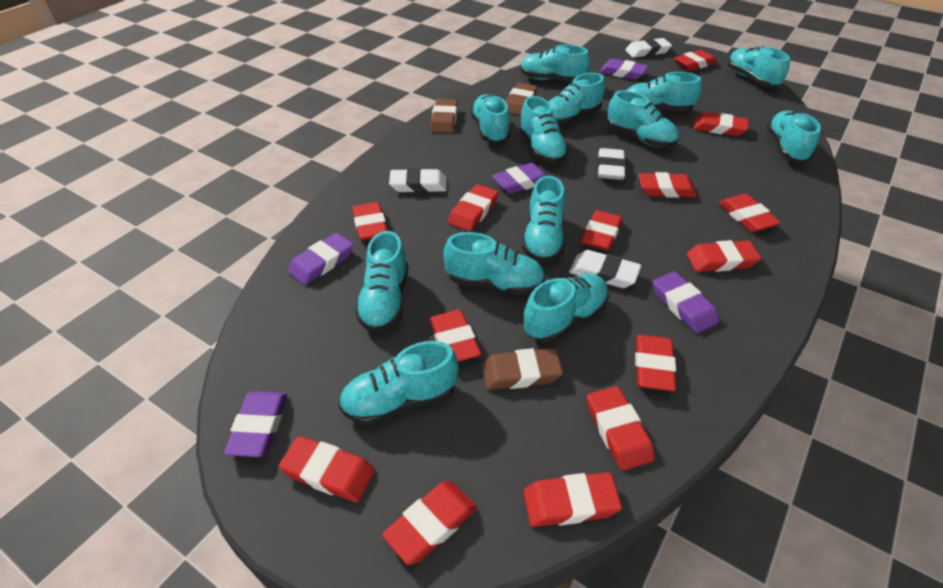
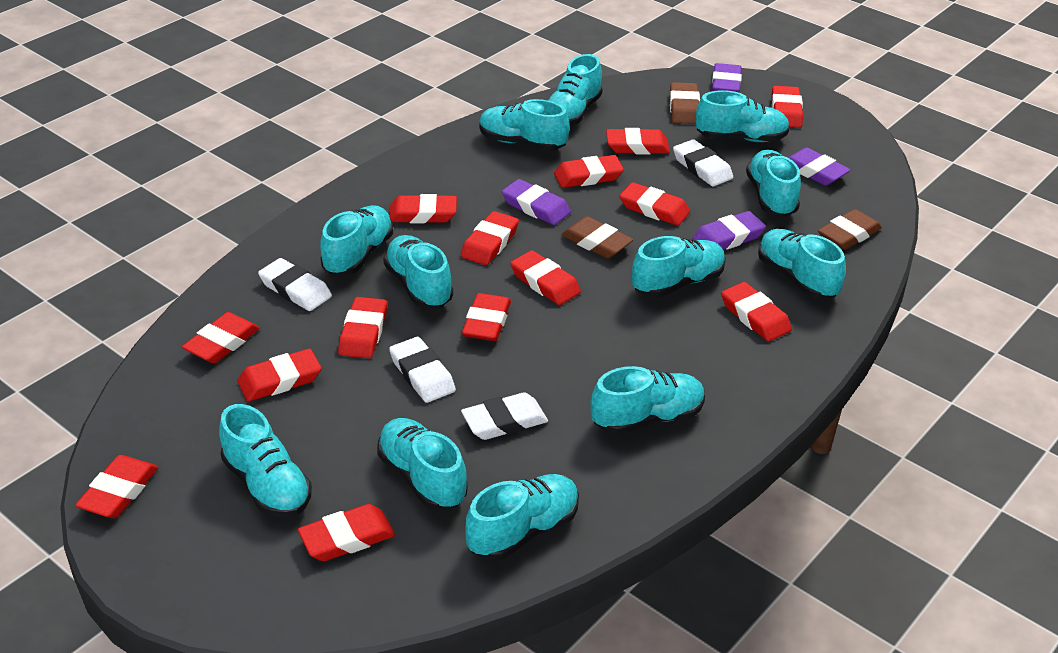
purple eraser: [224,391,287,457] [288,233,354,285] [492,163,547,194] [600,59,648,80] [653,271,719,333] = 5 -> [502,179,571,225] [692,211,766,250] [712,63,742,93] [788,147,851,186] = 4
turquoise shoe: [339,341,459,425] [355,231,408,332] [443,232,545,295] [471,94,511,143] [519,96,569,163] [520,45,590,82] [522,176,565,263] [523,274,609,342] [548,73,605,125] [608,90,679,148] [626,72,702,111] [728,46,790,87] [767,111,821,162] = 13 -> [219,404,312,518] [320,205,393,275] [377,418,468,510] [383,235,453,308] [465,474,579,560] [479,99,570,151] [548,54,603,126] [590,366,705,435] [632,236,726,297] [695,90,790,142] [746,150,801,217] [758,229,846,299] = 12

